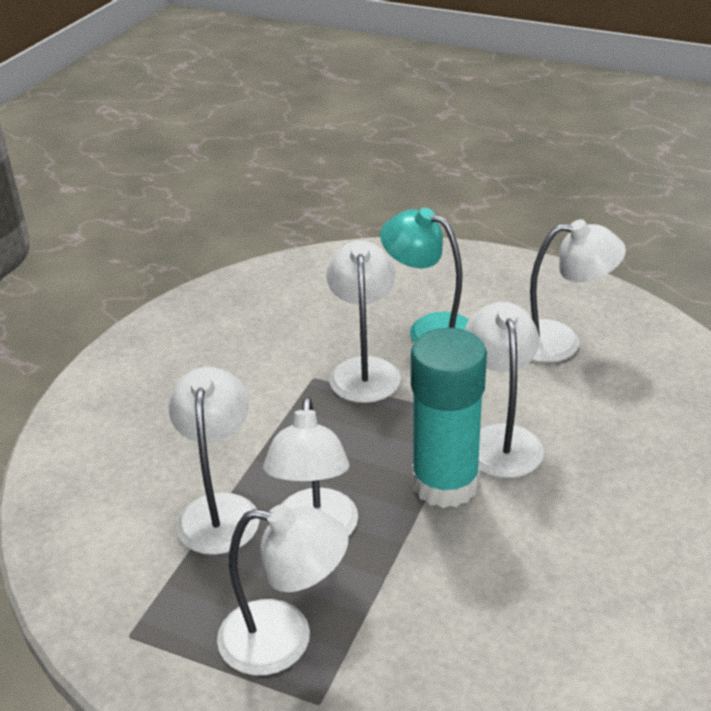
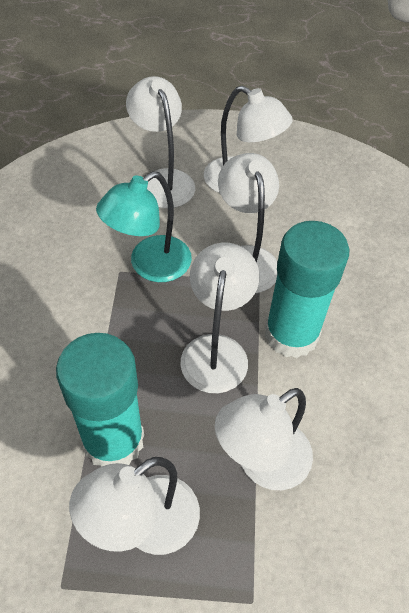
turquoise glue stick: [411,328,487,508] = 1 -> [56,333,144,467] [265,221,349,358] = 2

